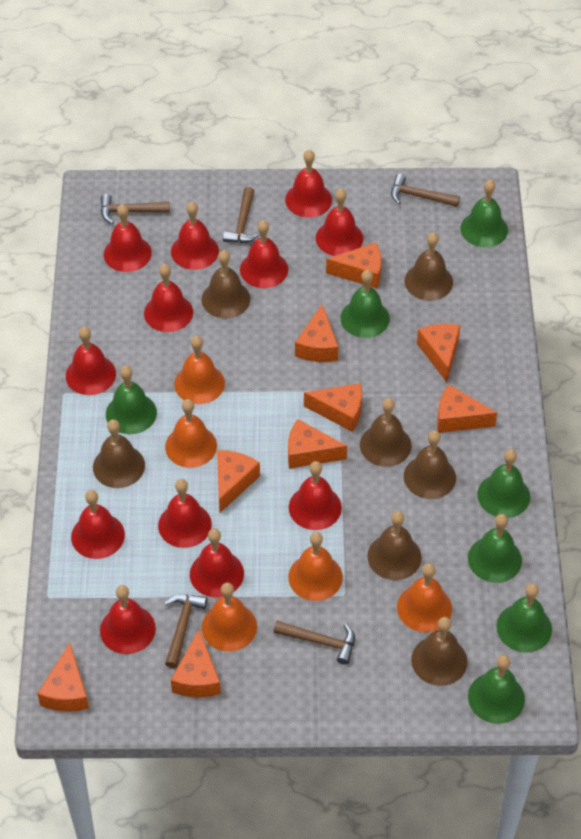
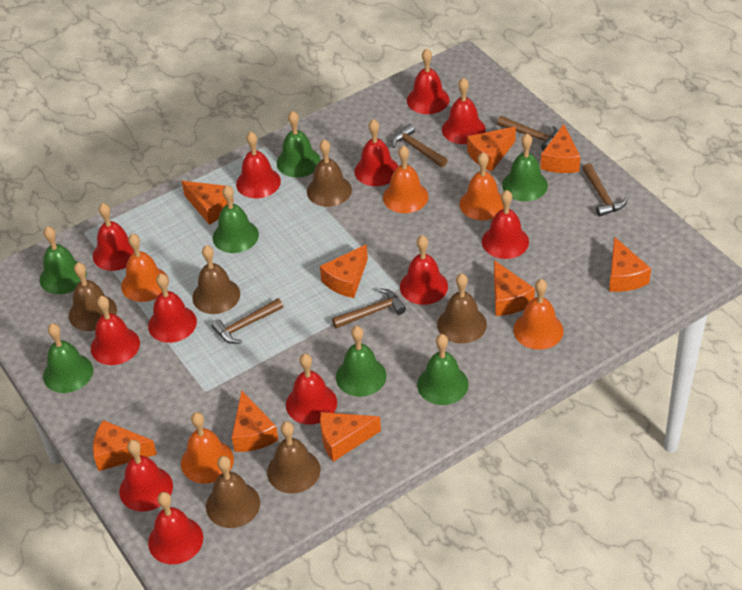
brown bell: [93,419,145,488] [202,250,250,318] [360,398,412,467] [367,511,422,580] [404,232,453,301] [404,430,456,499] [411,617,468,686] = 7 -> [69,262,117,331] [192,245,240,314] [206,456,260,528] [267,422,321,494] [307,139,352,207] [437,273,487,344] = 6

